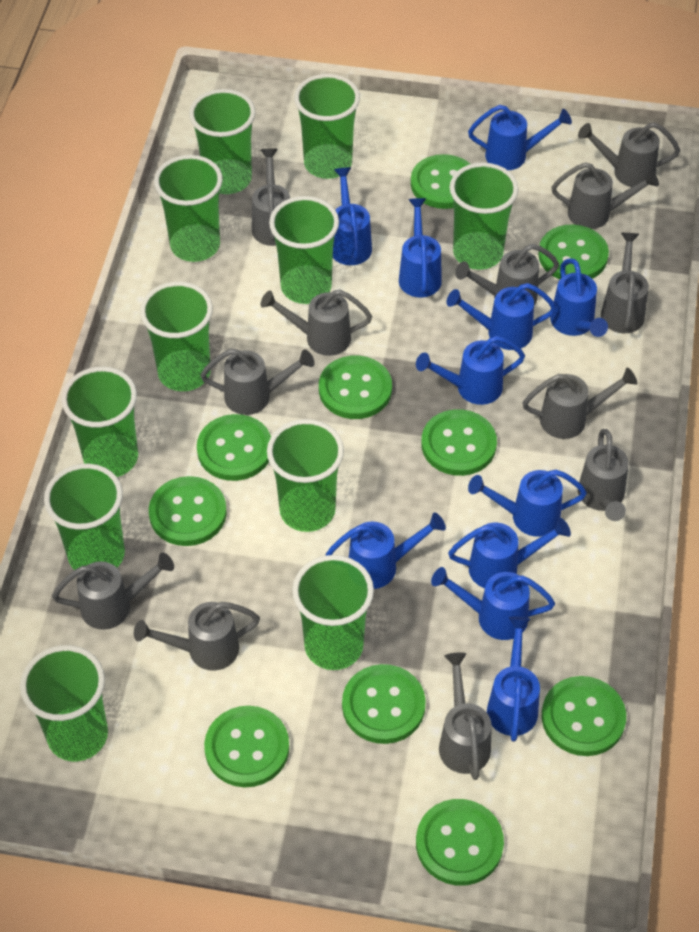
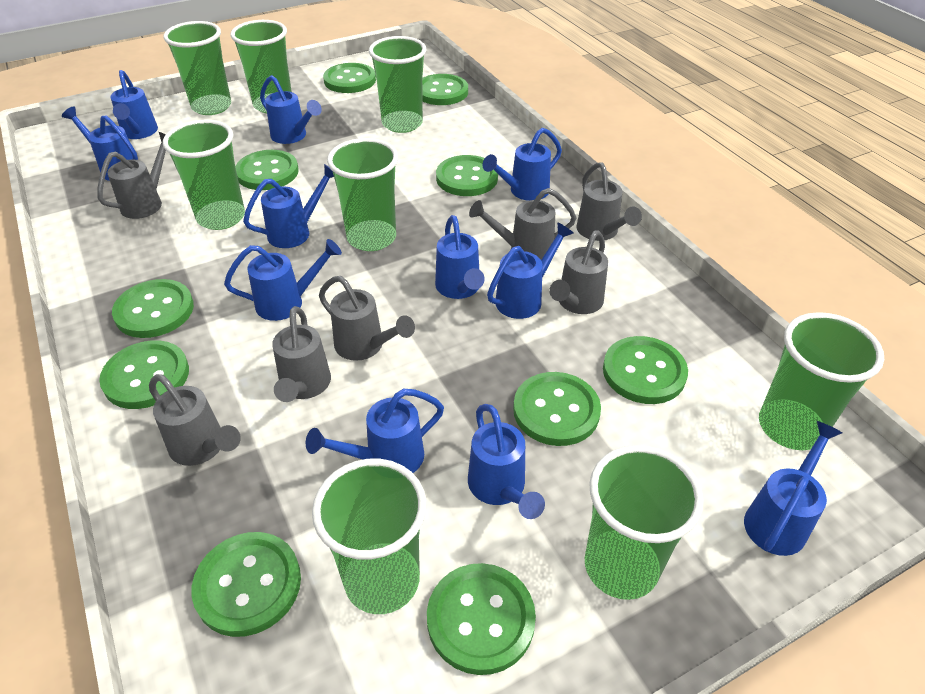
green cup: [20,645,108,761] [44,464,125,570] [61,367,138,477] [140,282,213,391] [154,155,223,262] [189,89,256,194] [267,419,344,532] [269,196,339,304] [292,555,374,670] [294,74,360,179] [450,162,518,270] = 11 -> [163,120,245,230] [164,21,231,115] [230,20,292,113] [312,459,427,614] [327,138,398,251] [369,36,426,133] [585,445,704,600] [759,312,884,450] = 8
grey watering can: [52,553,174,630] [134,602,260,671] [201,349,314,415] [252,148,290,246] [261,290,372,356] [439,652,492,780] [455,244,559,305] [522,368,637,439] [551,162,659,229] [578,122,680,187] [578,429,629,521] [601,233,649,333] = 12 -> [98,132,166,219] [149,374,241,466] [272,306,331,402] [319,276,415,361] [469,188,577,260] [549,230,608,314] [576,162,642,241] = 7

